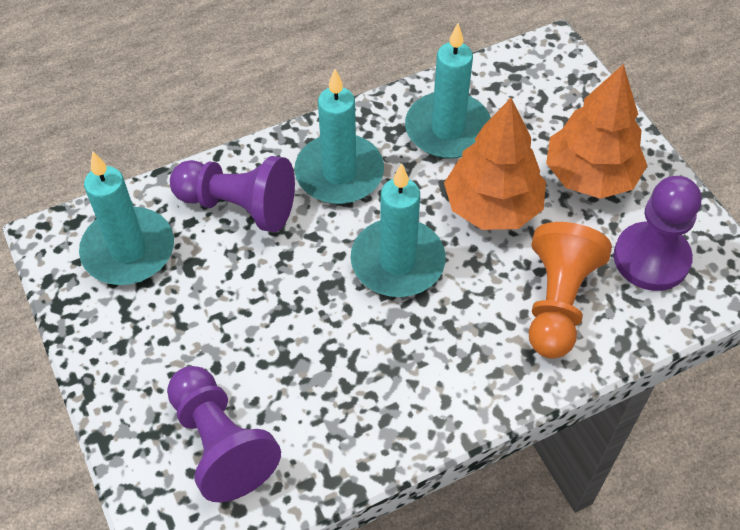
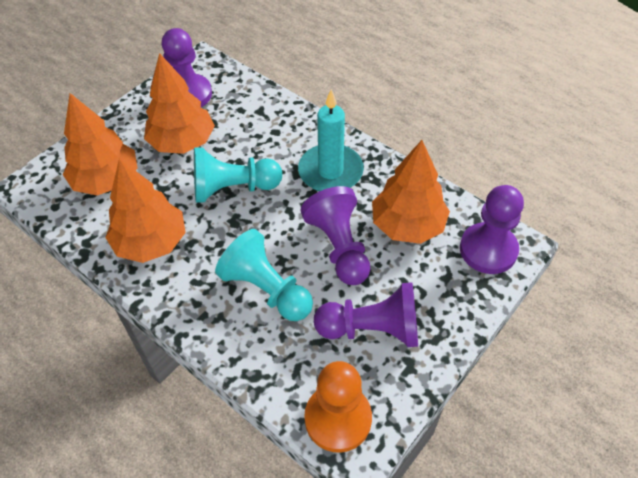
orange tree: [444,98,546,230] [546,64,647,199] = 2 -> [63,93,138,195] [105,159,186,263] [144,53,215,154] [372,140,450,244] = 4
purple pawn: [167,366,281,502] [170,156,295,232] [614,176,701,291] = 3 -> [162,28,212,107] [301,186,370,285] [314,282,418,347] [460,185,524,274] = 4
turquoise candle: [79,151,174,285] [295,69,384,204] [351,163,446,297] [405,23,491,159] = 4 -> [298,89,364,191] = 1
turquoise pawn: none = 0 -> [194,147,282,203] [215,229,313,321] = 2

